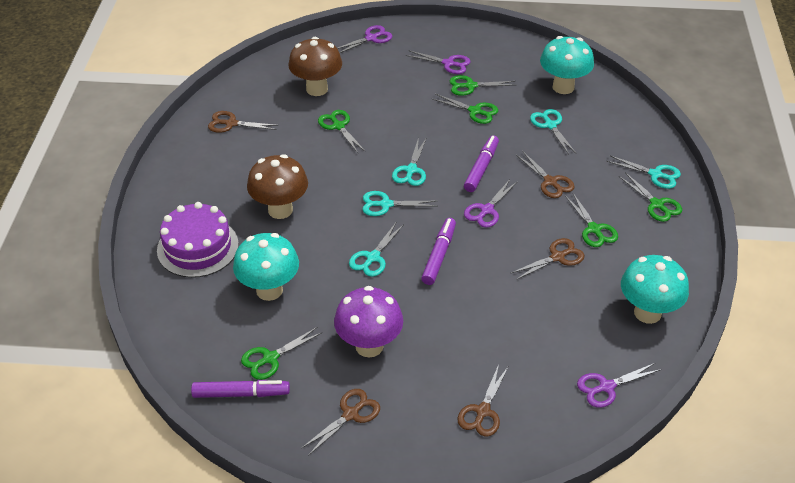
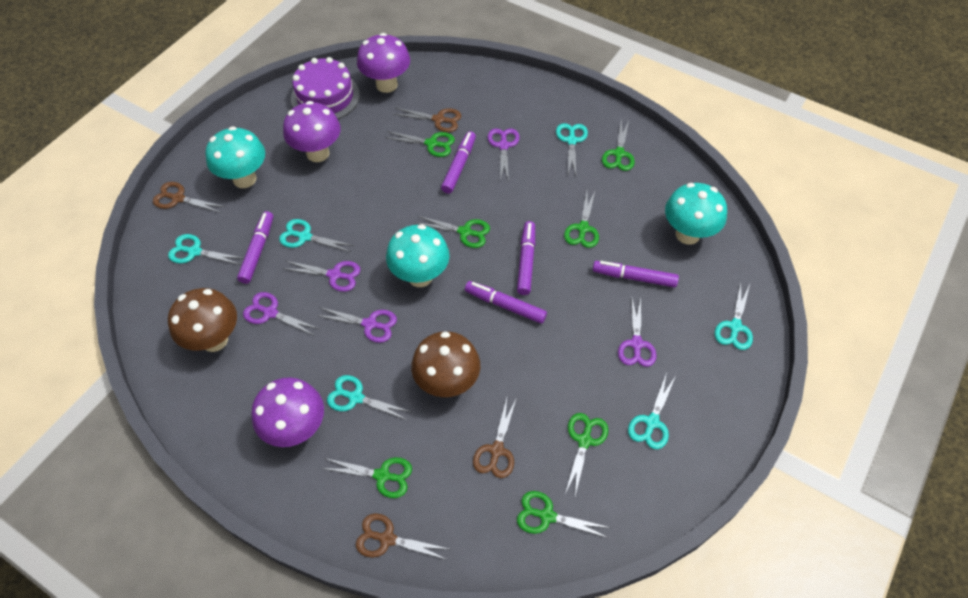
brown scissors: [208,111,279,133] [302,389,380,456] [458,364,508,436] [510,238,585,280] [516,151,575,198] = 5 -> [153,182,225,213] [356,513,449,560] [394,108,461,132] [473,398,516,478] = 4
green scissors: [241,327,323,380] [318,110,365,153] [432,94,498,124] [450,75,515,96] [565,193,618,247] [619,172,682,222] = 6 -> [322,457,412,498] [385,131,455,157] [415,216,490,248] [517,491,611,538] [564,191,599,248] [565,413,608,496] [602,120,635,171] = 7
purple marker: [191,380,290,398] [421,218,456,285] [464,135,499,192] = 3 -> [237,211,273,284] [441,131,476,194] [465,281,547,324] [517,221,535,295] [593,261,679,288] = 5
purple mushroom: [334,286,403,358] = 1 -> [251,377,324,447] [283,101,341,162] [357,33,410,93] = 3
purple scissors: [337,25,392,53] [406,50,470,74] [464,180,518,228] [577,363,661,408] = 4 -> [243,292,320,336] [283,261,360,292] [316,307,397,343] [487,128,520,182] [618,298,657,367] = 5
turquoise scissors: [349,223,404,277] [362,191,438,216] [392,137,426,186] [530,109,576,154] [606,155,681,189] = 5 -> [168,234,243,265] [279,219,354,252] [327,375,411,420] [556,123,588,174] [628,373,676,449] [715,283,753,350] = 6

